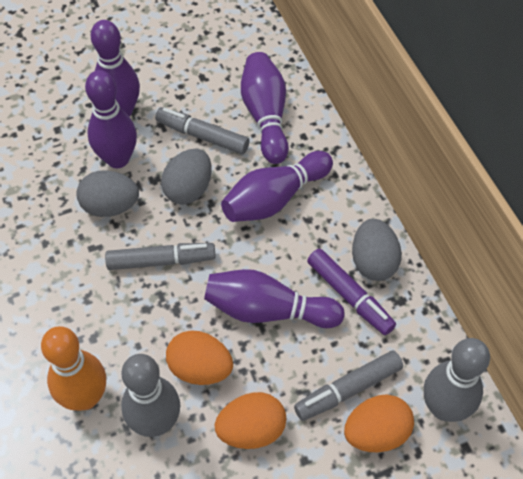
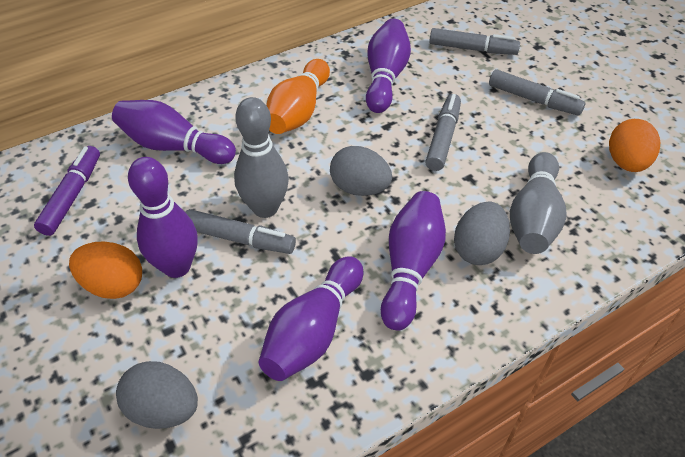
grey marker: [105,243,216,270] [155,107,250,154] [294,350,403,421] = 3 -> [185,209,296,254] [425,94,461,171] [429,28,520,55] [489,69,586,116] = 4
orange egg: [166,330,233,385] [215,392,286,449] [344,394,414,452] = 3 -> [69,241,142,299] [609,119,660,172] = 2

